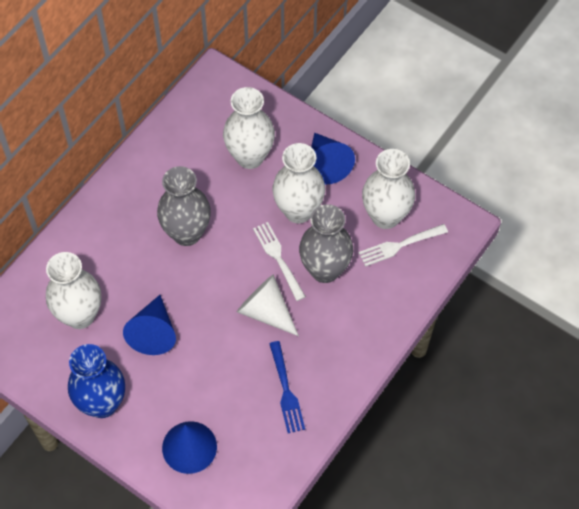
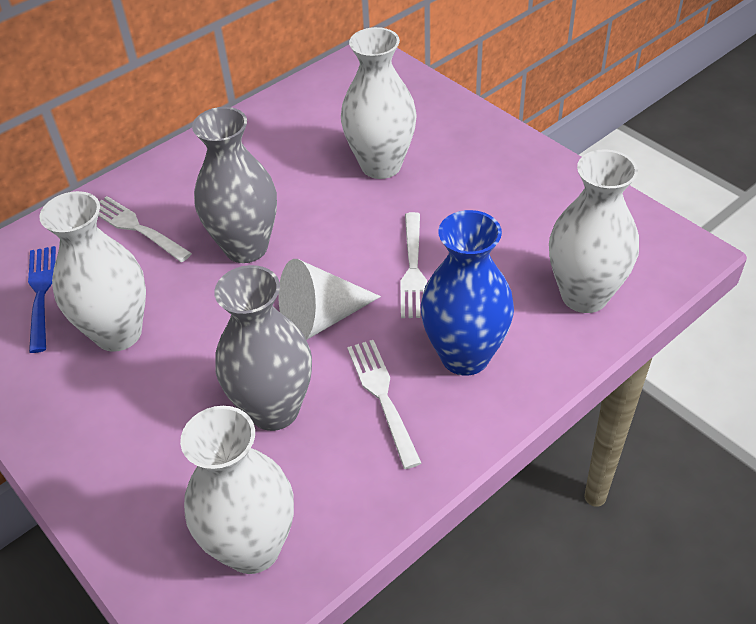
blue cone: [123,295,176,355] [162,421,217,474] [311,133,355,185] = 3 -> none = 0
white fork: [253,222,306,301] [359,224,448,267] = 2 -> [98,196,192,262] [347,340,421,469] [401,212,427,318] = 3

